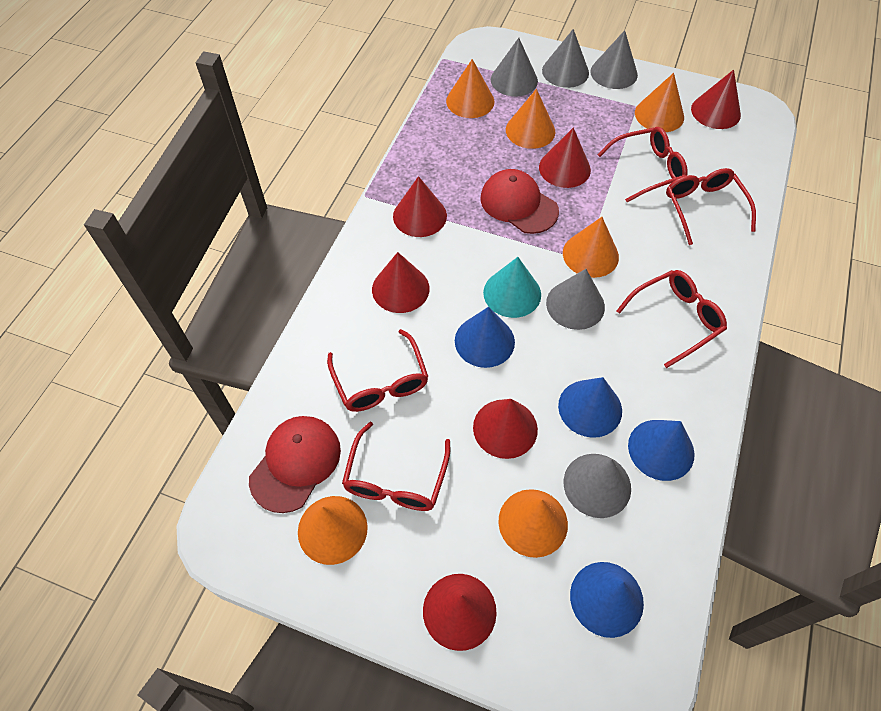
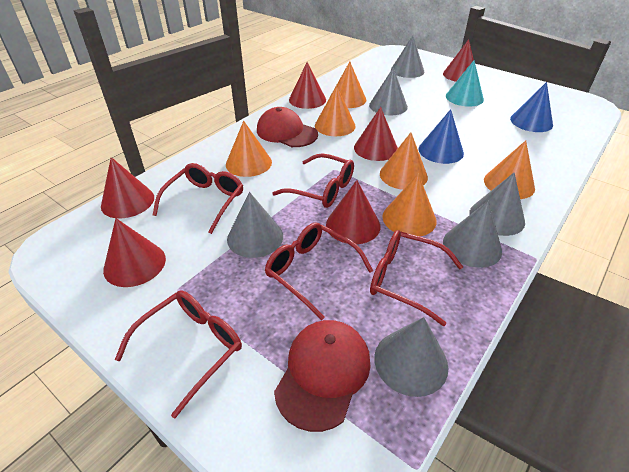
blue cone: [455,307,515,368] [558,377,622,438] [570,562,644,638] [628,420,695,481] = 4 -> [419,109,464,164] [510,82,553,132] = 2
grey cone: [491,38,538,97] [542,29,589,88] [546,269,605,330] [564,454,631,518] [590,30,638,89] = 5 -> [227,192,283,258] [369,68,408,115] [374,317,448,397] [391,36,424,78] [443,201,502,268] [469,173,525,236] = 6

